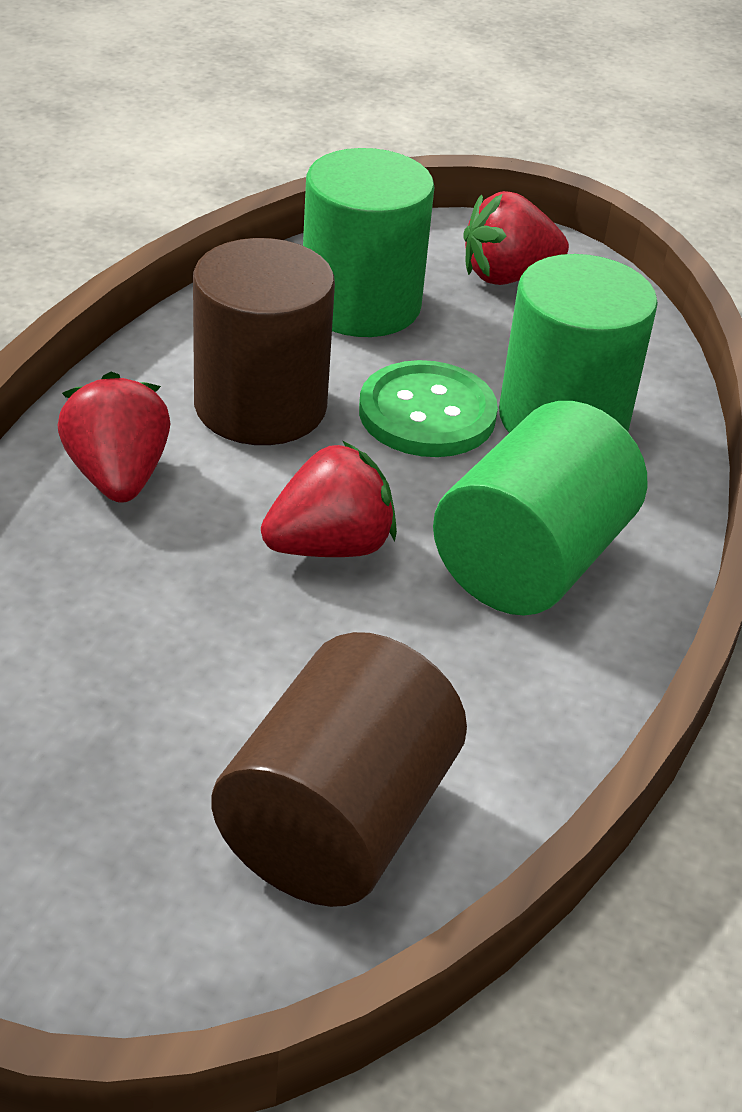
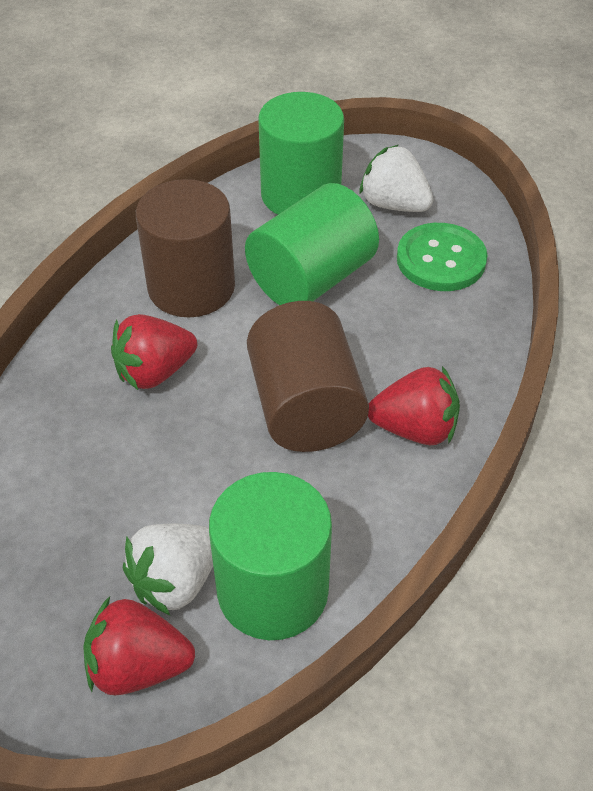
white strawberry: none = 0 -> [123,524,213,616] [359,145,433,212] = 2

